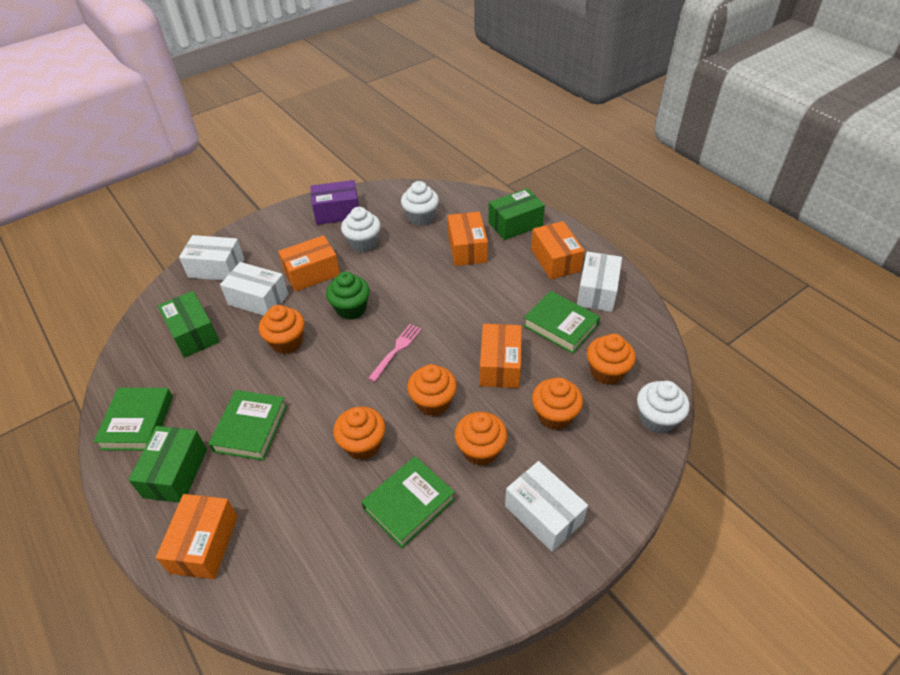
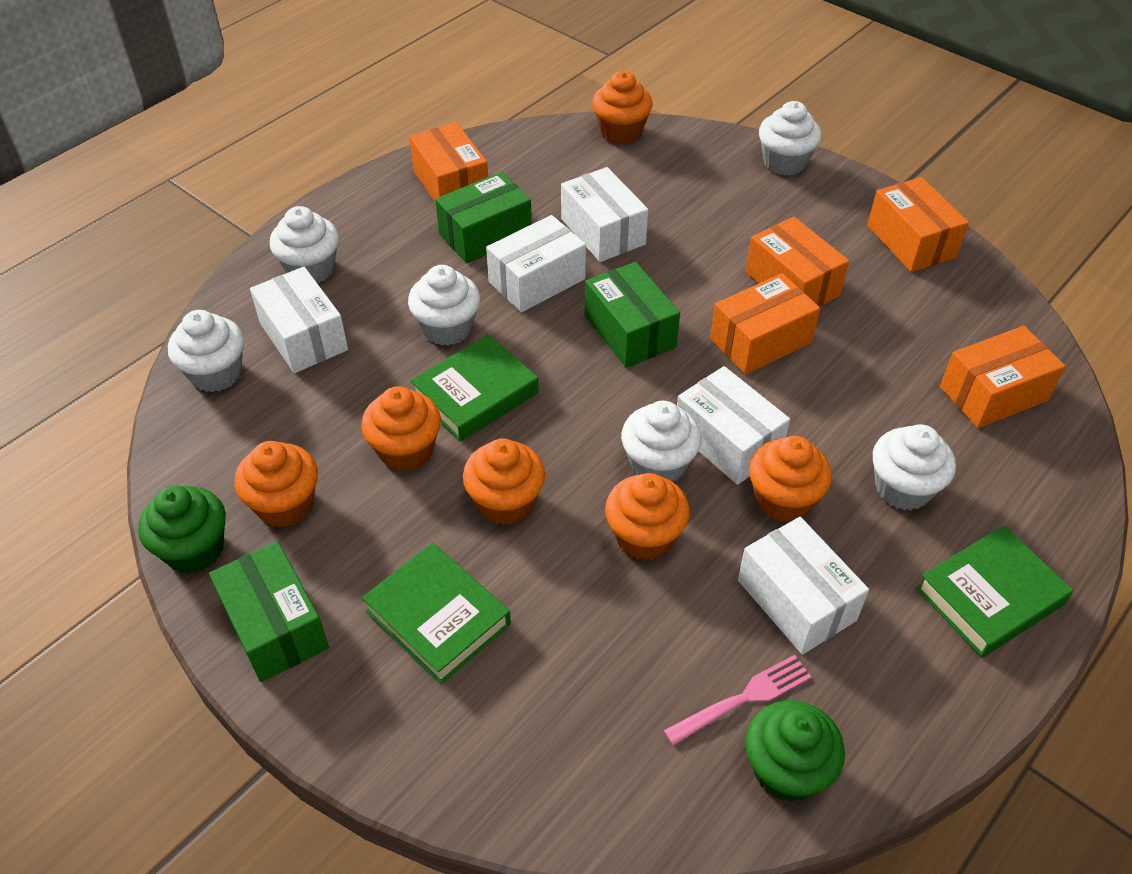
green book: [94,388,173,451] [208,390,287,461] [361,456,455,548] [524,291,600,354] = 4 -> [362,543,511,684] [410,334,538,442] [916,526,1073,658] = 3
green cupcake: [326,272,370,320] = 1 -> [138,486,226,573] [745,700,845,802] = 2
purple box: [310,180,359,225] = 1 -> none = 0
white box: [179,235,244,281] [220,262,288,316] [505,461,588,552] [577,252,622,312] = 4 -> [250,267,348,373] [486,215,586,312] [561,167,648,262] [677,366,790,485] [738,517,869,654] = 5
white cupcake: [341,207,381,252] [401,181,439,226] [637,381,690,434] = 3 -> [168,310,244,392] [270,206,339,283] [408,265,480,346] [621,401,701,482] [759,101,821,176] [873,424,956,510] = 6

